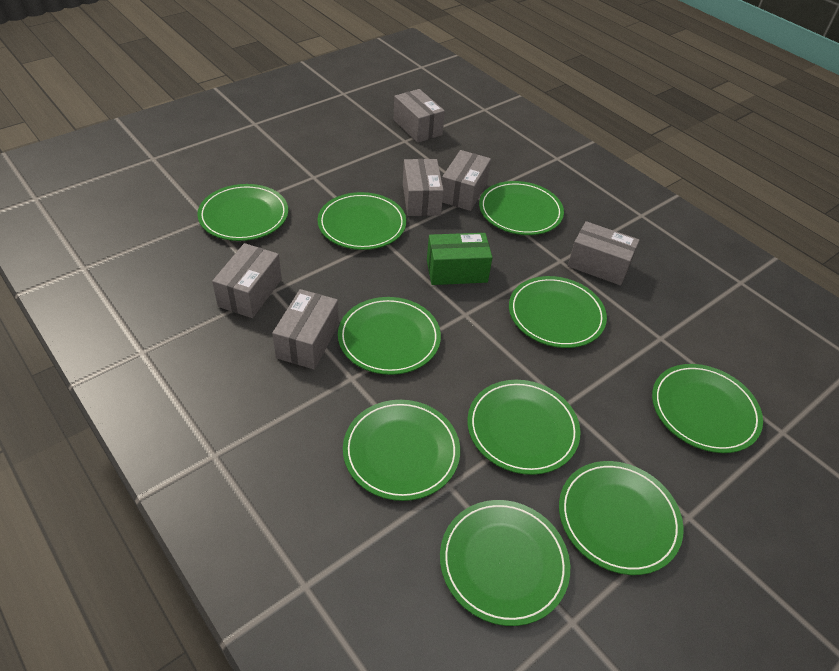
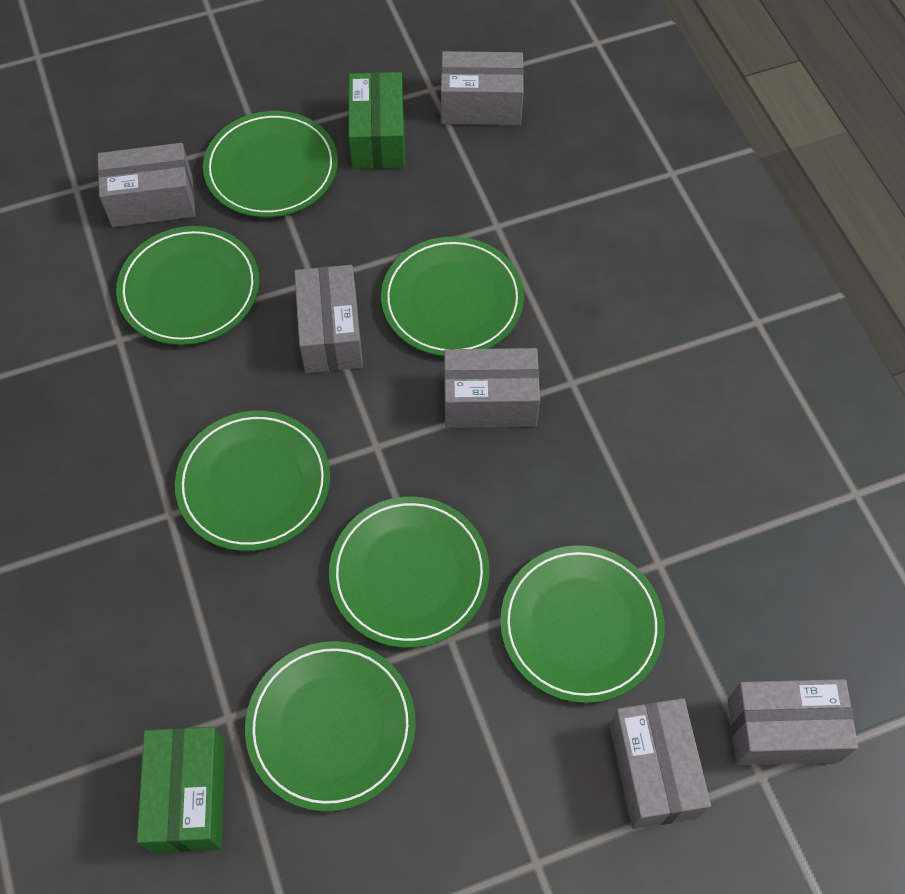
green box: [427,233,493,285] = 1 -> [137,727,225,853] [348,72,405,169] = 2
green plate: [197,184,288,241] [318,192,406,250] [338,297,441,375] [343,400,460,501] [440,500,570,626] [467,380,580,475] [479,181,564,235] [509,276,607,348] [559,461,684,575] [652,364,763,453] = 10 -> [116,226,259,345] [175,411,330,551] [203,111,338,217] [245,641,416,811] [329,497,490,648] [381,236,524,356] [500,545,665,703] = 7

